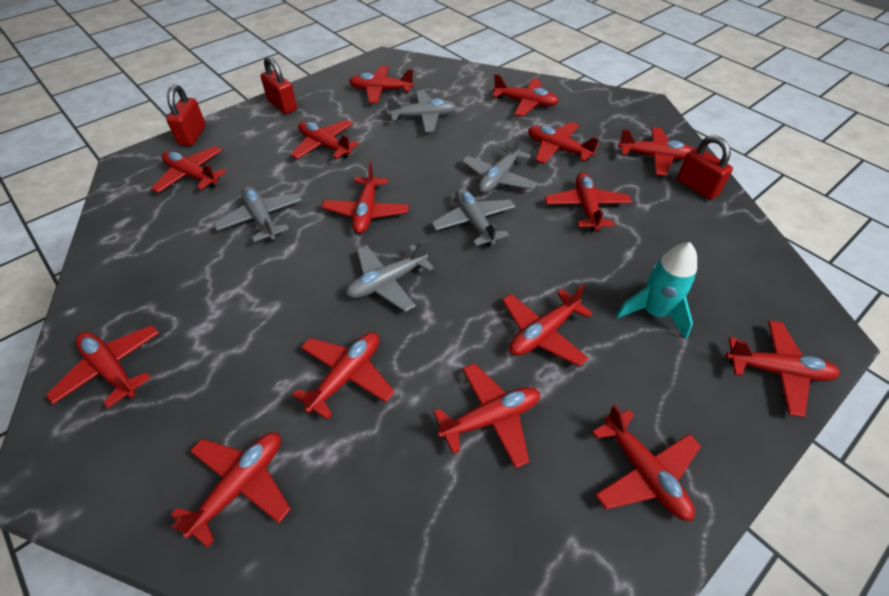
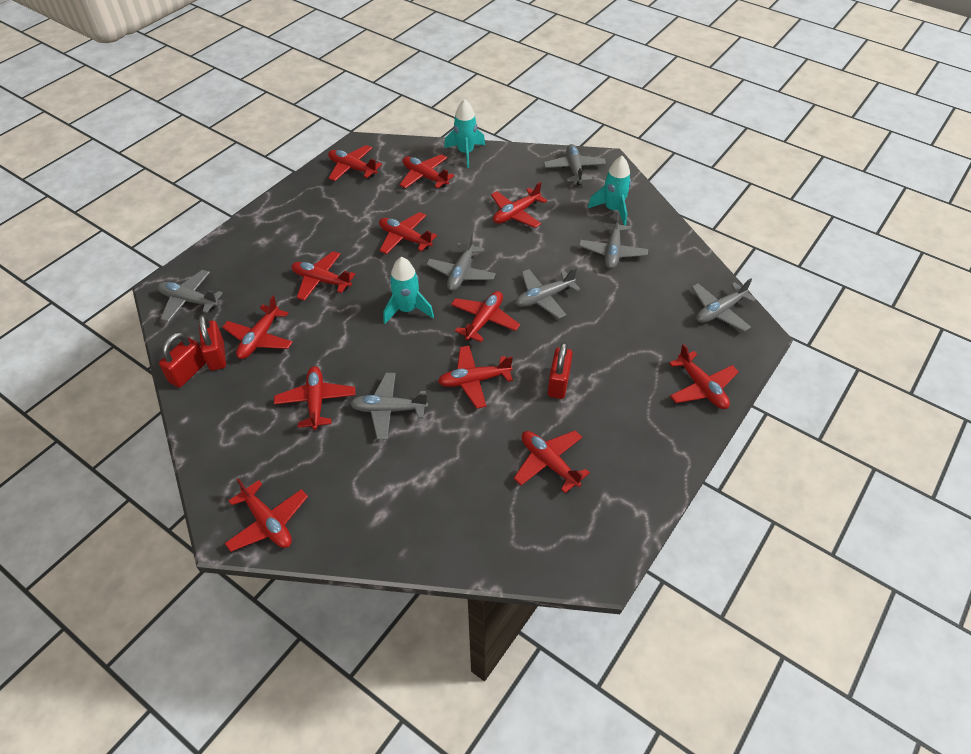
grey plane: [214,186,302,242] [346,240,434,312] [386,90,456,132] [431,188,516,247] [462,134,538,193] = 5 -> [158,270,223,322] [350,373,428,439] [426,233,496,291] [515,268,580,319] [544,144,606,185] [579,212,648,269] [691,278,756,332] = 7
red plane: [46,325,159,408] [151,146,226,193] [171,432,291,548] [290,119,359,159] [292,332,395,419] [322,162,409,234] [349,66,414,103] [433,363,540,468] [492,74,559,117] [502,285,593,367] [528,122,599,164] [545,172,632,232] [592,404,701,521] [618,127,694,176] [726,321,840,417] = 15 -> [222,296,293,359] [225,478,308,552] [274,366,355,430] [292,251,355,301] [328,145,382,181] [379,212,437,254] [400,154,455,189] [438,346,513,409] [451,291,520,342] [491,182,547,228] [514,431,590,493] [669,344,739,409] = 12
turquoise rocket: [616,242,697,339] = 1 -> [383,257,434,324] [444,99,485,168] [588,156,631,226] = 3

